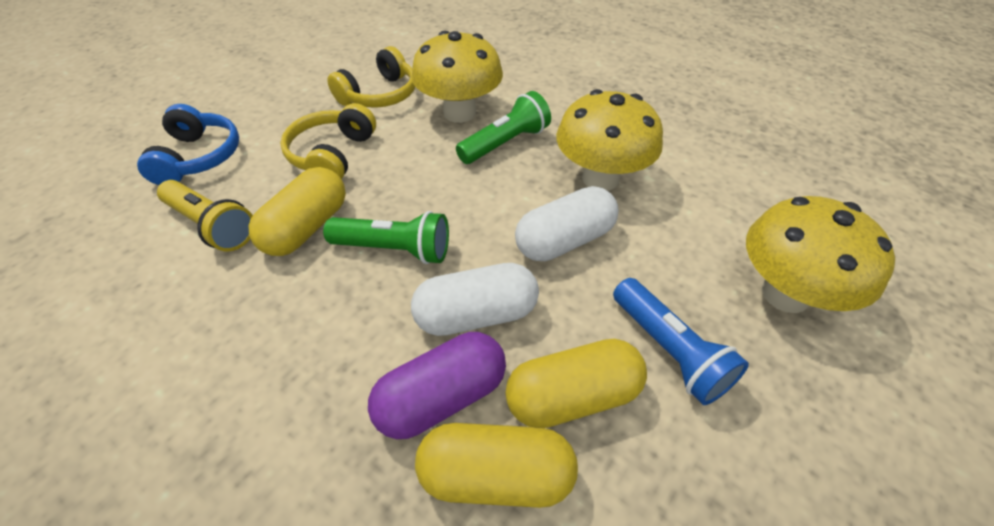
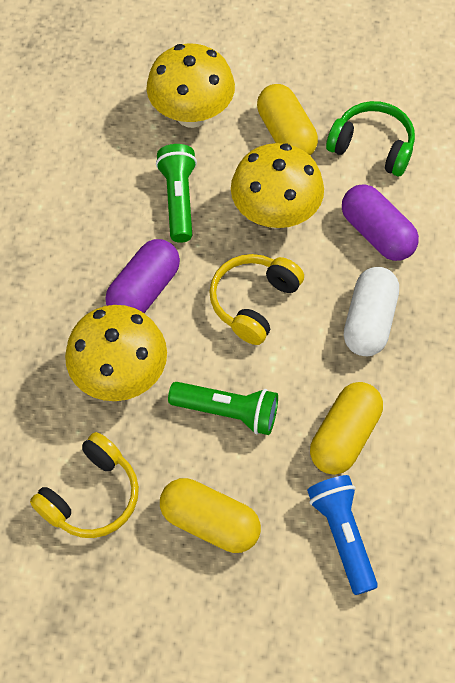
blue headphones: [137,104,239,185] = 1 -> none = 0
green headphones: none = 0 -> [326,101,415,176] = 1
purple capsule: [368,332,506,439] = 1 -> [105,239,180,313] [342,184,419,261] = 2
white capsule: [411,263,539,336] [515,186,618,261] = 2 -> [344,267,399,356] = 1
yellow flashlight: [157,180,253,252] = 1 -> none = 0

